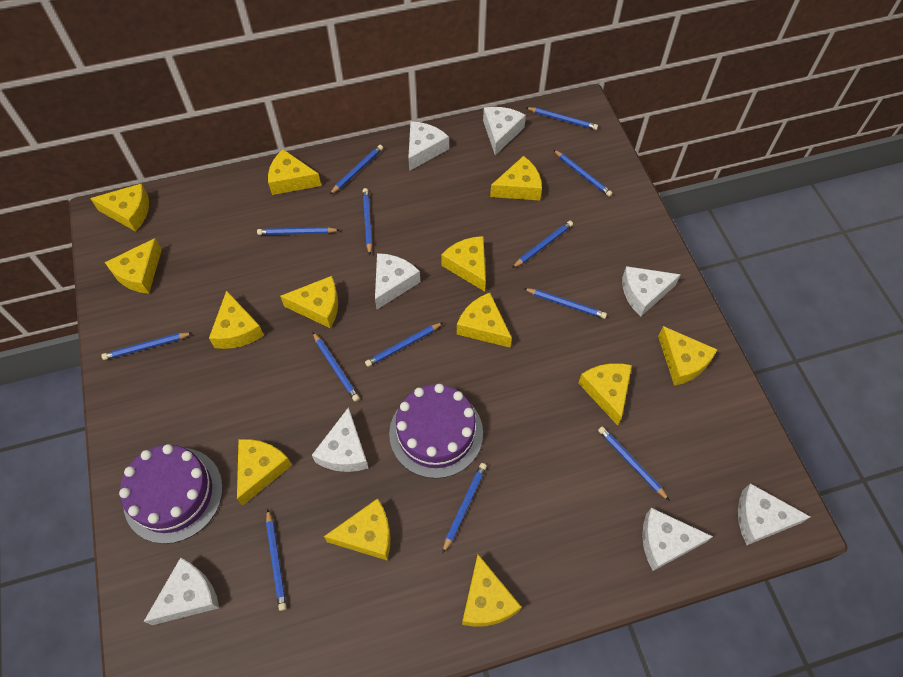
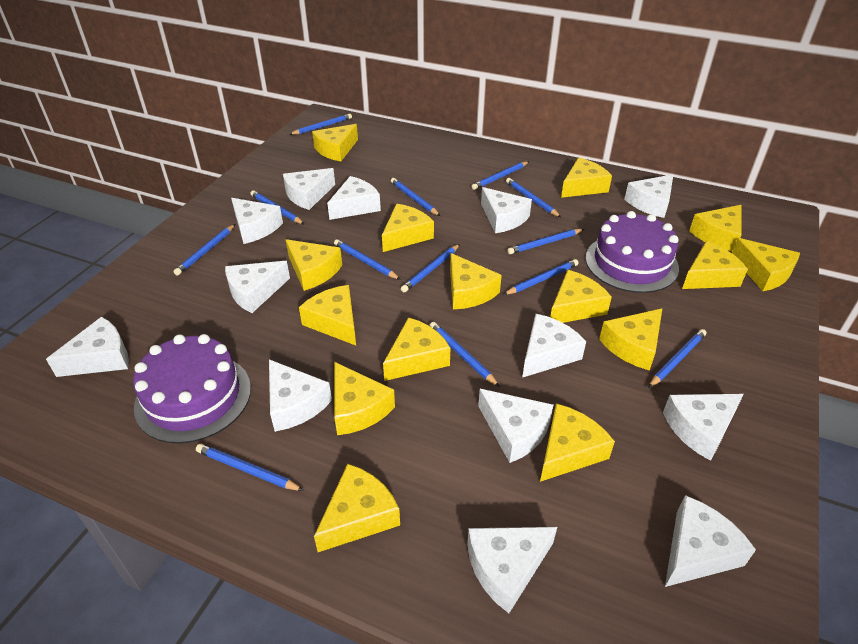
white cheese: [144,557,219,625] [312,407,368,472] [375,253,420,309] [408,121,449,171] [483,107,526,155] [622,266,681,317] [642,508,713,571] [738,483,810,545] = 8 -> [46,317,129,377] [225,261,290,313] [231,198,283,244] [269,359,332,432] [283,168,335,210] [327,176,381,220] [467,527,557,613] [478,389,553,463] [481,187,532,233] [522,314,586,378] [624,174,673,218] [663,394,744,461] [665,495,756,587] = 13
yellow cheese: [90,183,149,232] [105,238,162,294] [209,290,264,349] [237,439,292,506] [268,149,321,195] [280,276,338,328] [324,498,391,560] [441,236,486,292] [457,293,512,347] [462,555,521,627] [490,156,542,201] [579,363,632,426] [658,326,718,386] = 13 -> [286,239,342,291] [299,285,356,345] [312,124,358,161] [314,464,400,552] [334,362,395,435] [382,204,434,252] [383,317,450,381] [450,253,502,309] [540,404,615,482] [550,270,612,323] [561,158,612,198] [599,309,662,371] [682,241,748,289] [689,205,742,251] [732,238,800,291] = 15

